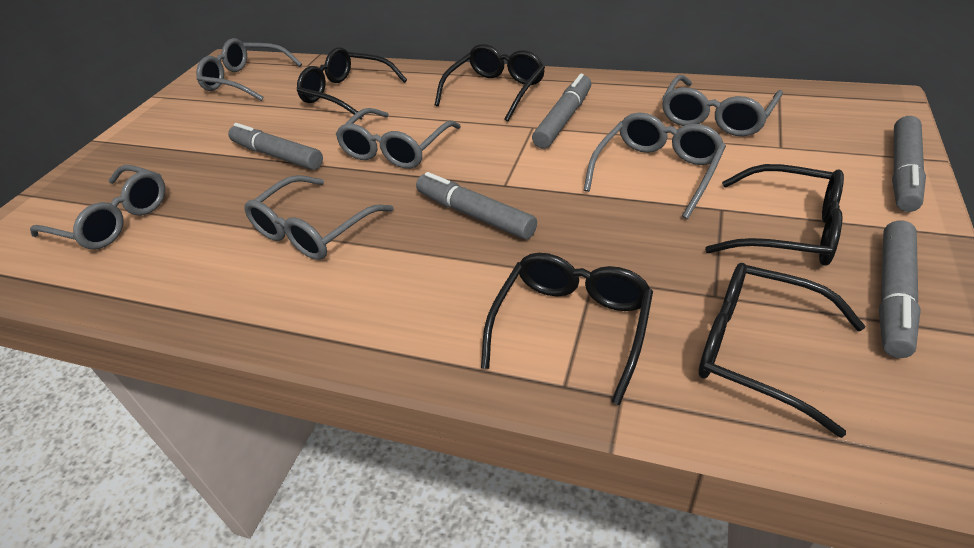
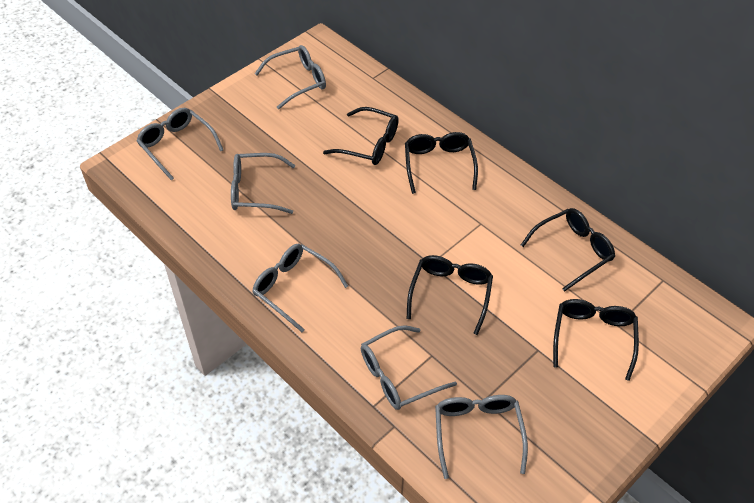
grey marker: [228,123,323,170] [416,172,537,239] [532,74,591,149] [879,220,921,358] [892,116,926,212] = 5 -> none = 0

